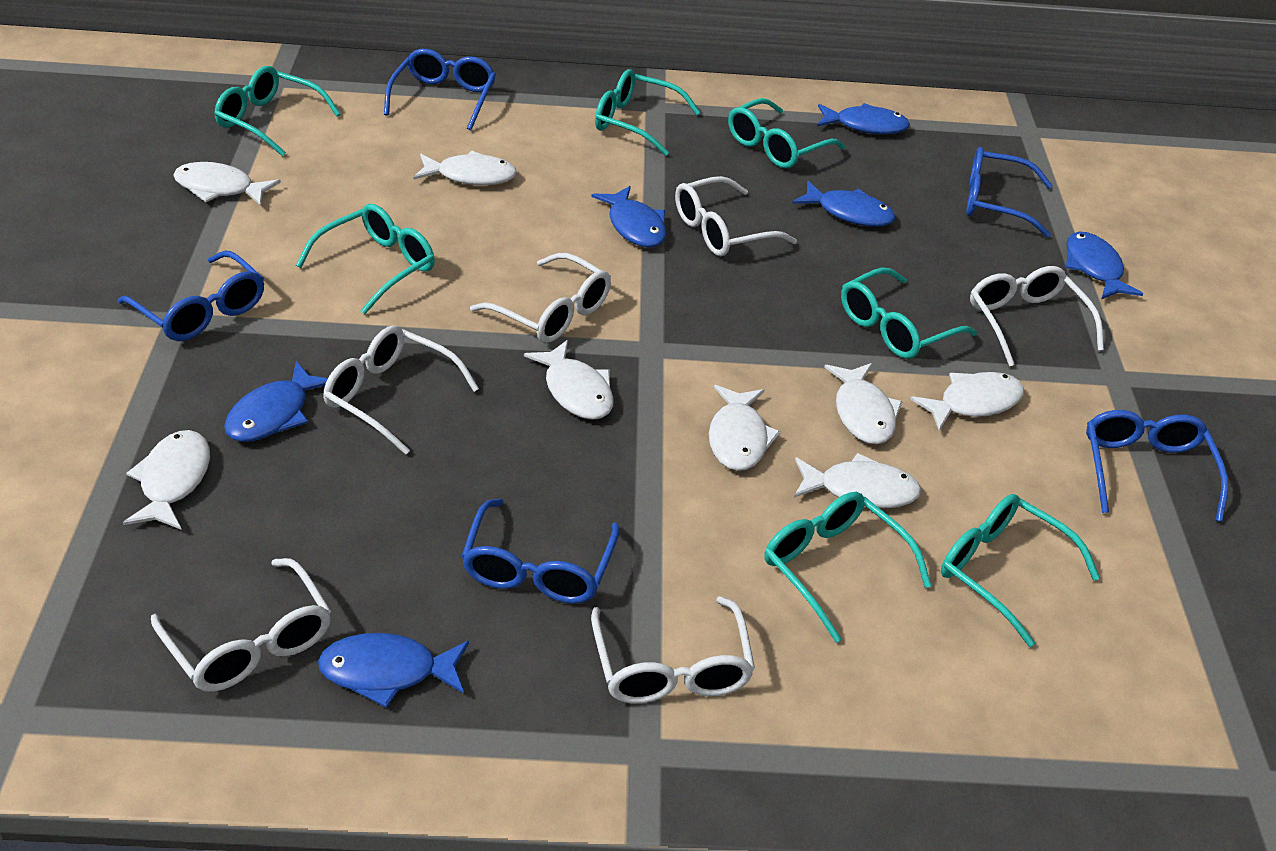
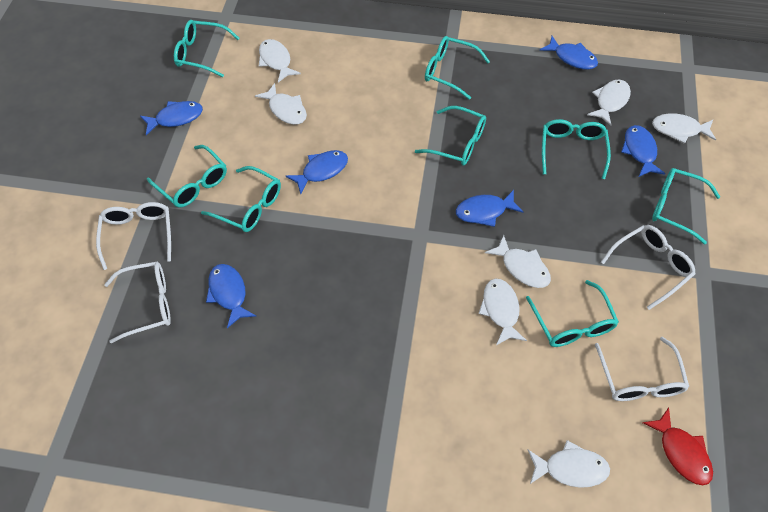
blue glasses: [118,251,264,341] [384,49,496,130] [461,499,620,604] [966,147,1052,238] [1086,410,1228,522] = 5 -> none = 0
red fish: none = 0 -> [643,408,713,485] = 1
turquoise glasses: [214,66,341,156] [296,204,435,314] [595,69,701,156] [728,98,845,168] [764,492,932,643] [841,267,977,359] [941,494,1100,647] = 7 -> [147,145,227,207] [174,20,240,77] [201,166,281,232] [415,106,486,166] [425,36,490,100] [526,280,619,347] [542,119,611,179] [652,168,720,244] = 8
white fish: [123,430,210,529] [174,162,281,206] [414,151,517,185] [524,340,614,420] [709,385,781,471] [794,453,921,508] [824,363,903,444] [910,372,1024,431] = 8 -> [255,83,307,125] [259,39,301,83] [478,279,527,345] [485,235,551,288] [528,440,610,488] [587,80,631,125] [652,113,716,144] = 7
white glasses: [151,558,331,692] [323,325,479,455] [470,253,611,343] [591,596,755,704] [675,176,797,256] [970,266,1104,367] = 6 -> [96,202,171,270] [104,261,171,343] [595,337,689,401] [601,225,696,310] = 4

